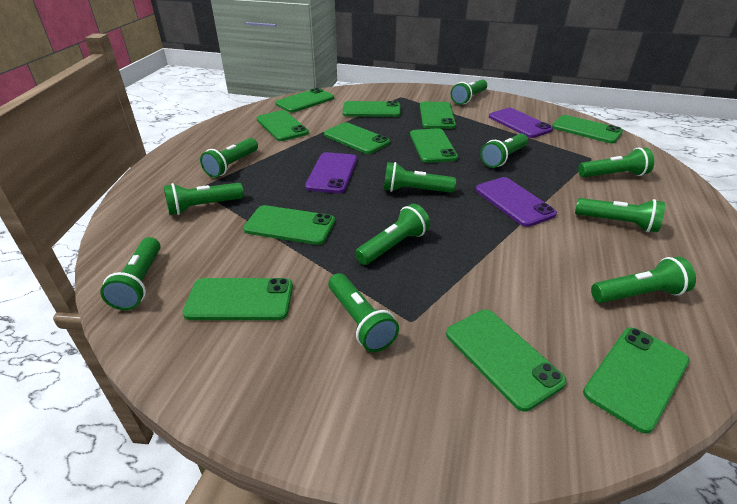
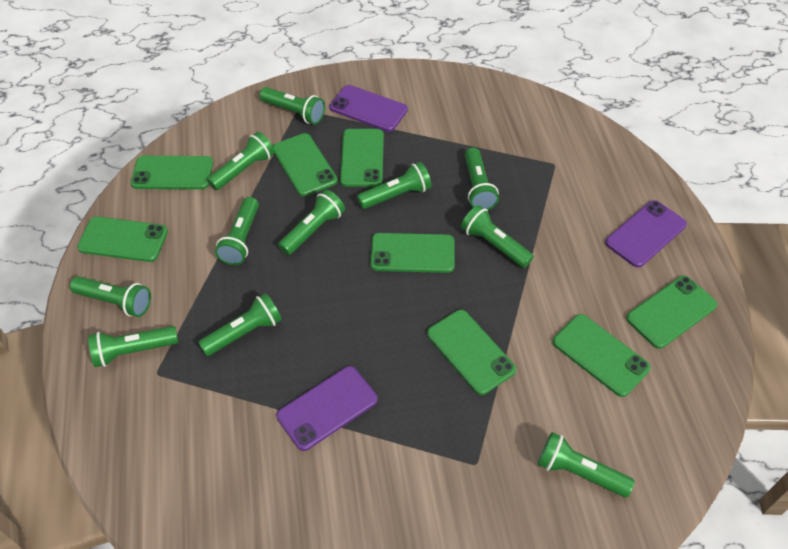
green phone: [182,278,293,320] [243,205,335,245] [257,110,309,141] [275,88,334,113] [324,122,390,154] [342,101,401,117] [410,128,458,163] [420,102,456,129] [446,310,567,412] [552,115,623,143] [583,328,690,434] = 11 -> [77,216,168,262] [131,156,213,189] [273,133,338,196] [340,129,384,187] [370,233,455,273] [427,310,516,395] [553,314,651,397] [626,276,717,349] = 8

